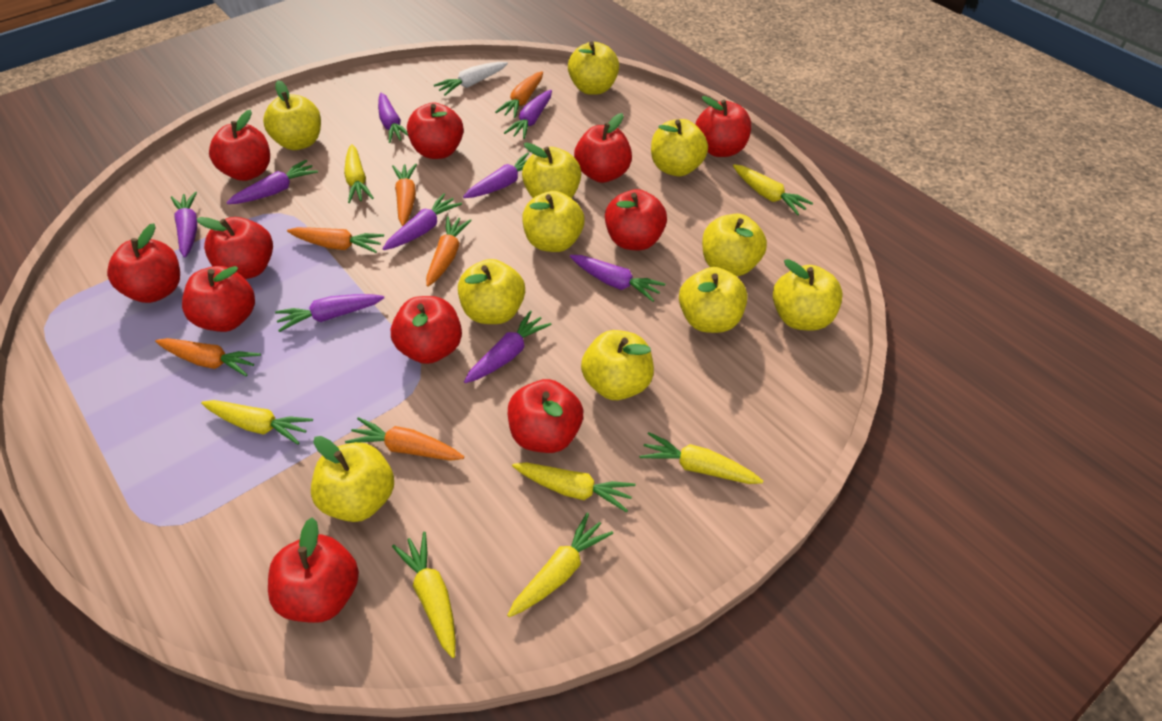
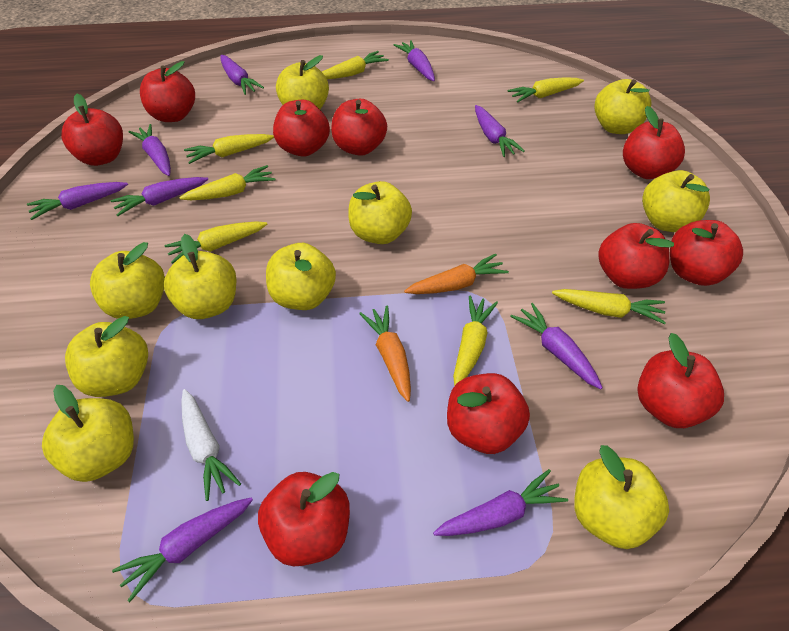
orange carrot: [155,338,261,376] [287,227,384,253] [345,417,464,461] [392,163,417,226] [426,216,472,287] [495,71,543,118] = 6 -> [359,306,411,402] [404,253,509,294] = 2
red apple: [107,223,180,303] [182,266,255,332] [197,217,273,279] [209,110,270,181] [268,517,359,623] [391,296,462,364] [407,102,464,159] [508,379,583,453] [574,113,632,183] [605,189,667,250] [695,96,751,157] = 11 -> [62,94,123,166] [140,61,195,122] [258,472,350,566] [273,99,330,157] [331,99,387,156] [447,373,530,454] [598,223,674,289] [623,106,685,179] [637,333,724,428] [670,220,743,286] = 10
yellow apple: [263,80,321,150] [311,436,394,522] [458,259,525,324] [522,143,581,198] [522,191,584,252] [568,41,619,95] [581,330,654,400] [651,119,708,176] [679,267,747,333] [702,214,767,276] [773,259,843,331] = 11 -> [42,385,134,482] [65,316,148,397] [90,242,165,319] [164,234,236,319] [266,243,336,310] [276,55,329,109] [348,181,412,244] [574,445,669,549] [594,79,652,134] [642,170,710,232] = 10

